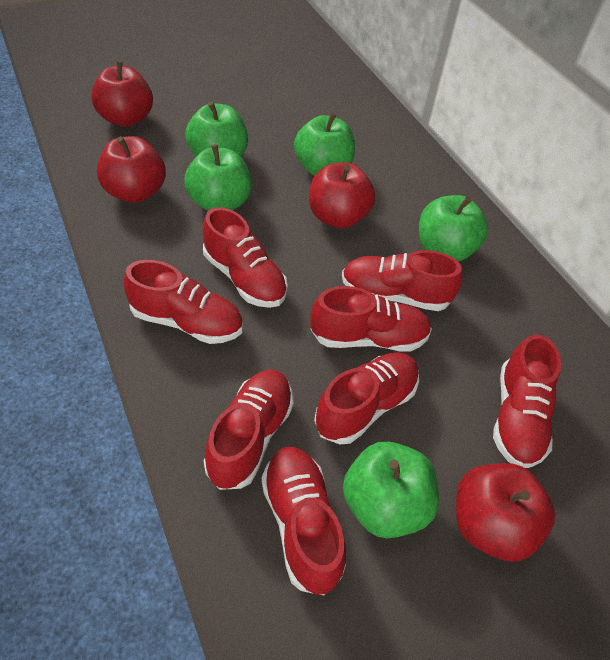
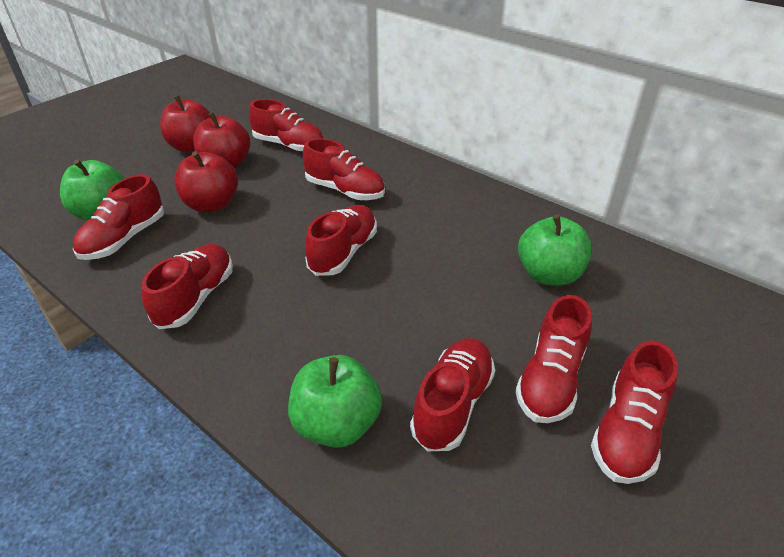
green apple: [184,144,252,211] [185,101,248,156] [294,113,355,176] [343,441,439,538] [419,195,488,261] = 5 -> [60,159,125,221] [288,355,382,448] [518,214,592,286] = 3
red apple: [91,61,153,127] [97,136,166,203] [309,162,375,228] [456,463,555,562] = 4 -> [160,95,210,152] [174,151,238,212] [193,112,250,169] = 3

